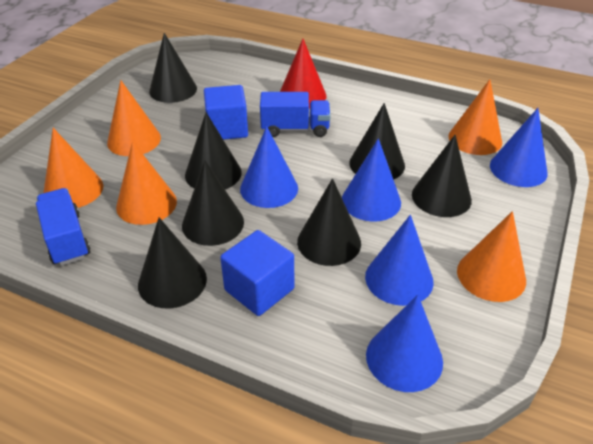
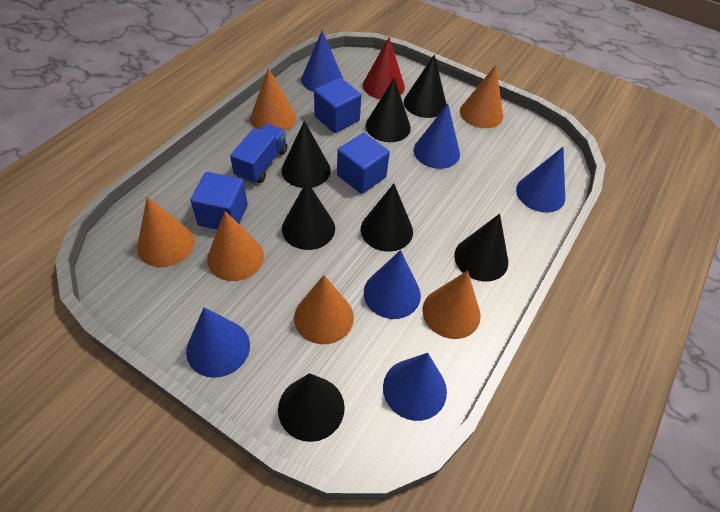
blue cone: [240,126,298,208] [342,138,401,222] [365,215,434,306] [366,295,443,392] [490,108,548,187] = 5 -> [186,307,250,378] [301,30,343,92] [364,250,421,319] [383,353,447,421] [414,103,460,169] [516,147,565,213] = 6
blue cube: [204,85,248,140] [220,230,294,316] = 2 -> [190,172,248,230] [314,78,362,133] [337,133,390,194] = 3
blue truck: [36,188,91,266] [260,92,331,137] = 2 -> [230,124,287,184] = 1
orange cone: [43,128,104,208] [107,80,161,156] [116,141,177,225] [448,79,502,155] [457,211,526,302] = 5 -> [137,197,194,267] [207,211,264,281] [250,68,296,131] [294,275,354,344] [422,270,481,339] [460,65,503,128] = 6

